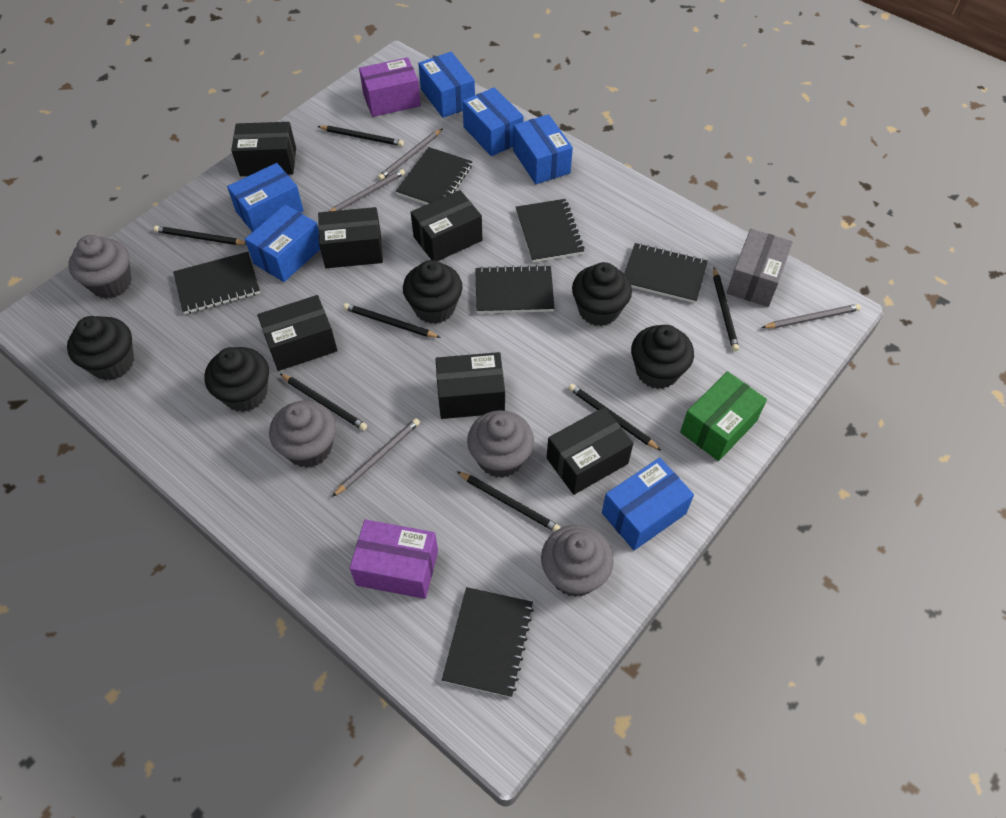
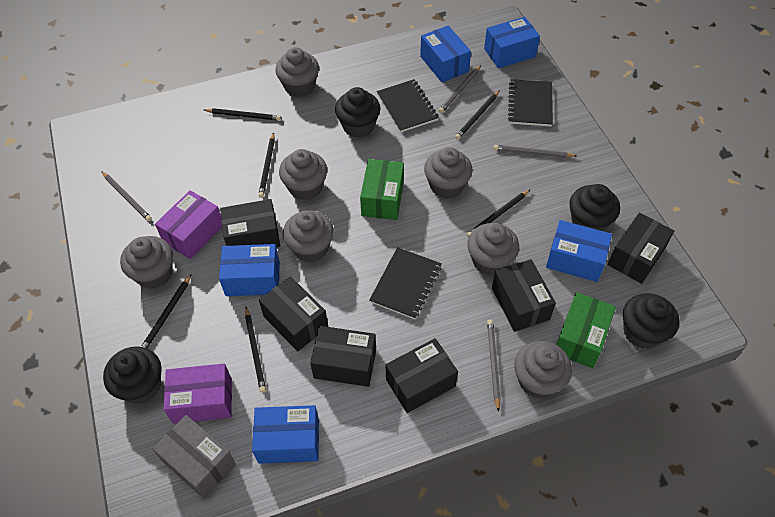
black cupcake: [67,316,134,380] [204,347,269,412] [403,260,462,324] [572,262,632,326] [631,325,694,389] = 5 -> [103,346,162,404] [335,87,381,138] [569,184,620,231] [623,293,679,349] = 4
black notebook: [173,252,260,314] [396,147,473,205] [442,587,534,697] [475,265,554,313] [516,199,585,262] [624,243,708,303] = 6 -> [369,247,442,319] [377,79,439,133] [508,79,553,127] = 3
black pencil: [154,226,246,245] [280,374,367,431] [317,126,404,146] [343,303,441,338] [457,471,561,532] [569,384,661,451] [713,268,739,351] = 7 -> [141,275,191,349] [204,108,281,121] [245,307,266,393] [258,133,275,198] [455,90,500,140] [467,190,530,237] = 6
blue box: [227,163,304,232] [245,204,320,282] [418,52,475,118] [462,87,523,156] [513,114,573,184] [602,457,694,550] = 6 -> [219,244,280,296] [252,405,319,464] [420,26,471,82] [484,17,540,68] [546,220,612,282] = 5
green box: [680,371,767,461] = 1 -> [360,159,404,220] [556,292,616,368] = 2
grey cupcake: [68,235,132,299] [269,401,336,468] [467,410,534,478] [541,525,614,597] = 4 -> [120,236,173,289] [275,47,319,97] [279,149,327,201] [283,210,334,263] [424,147,472,199] [467,223,519,276] [514,341,572,398] = 7

